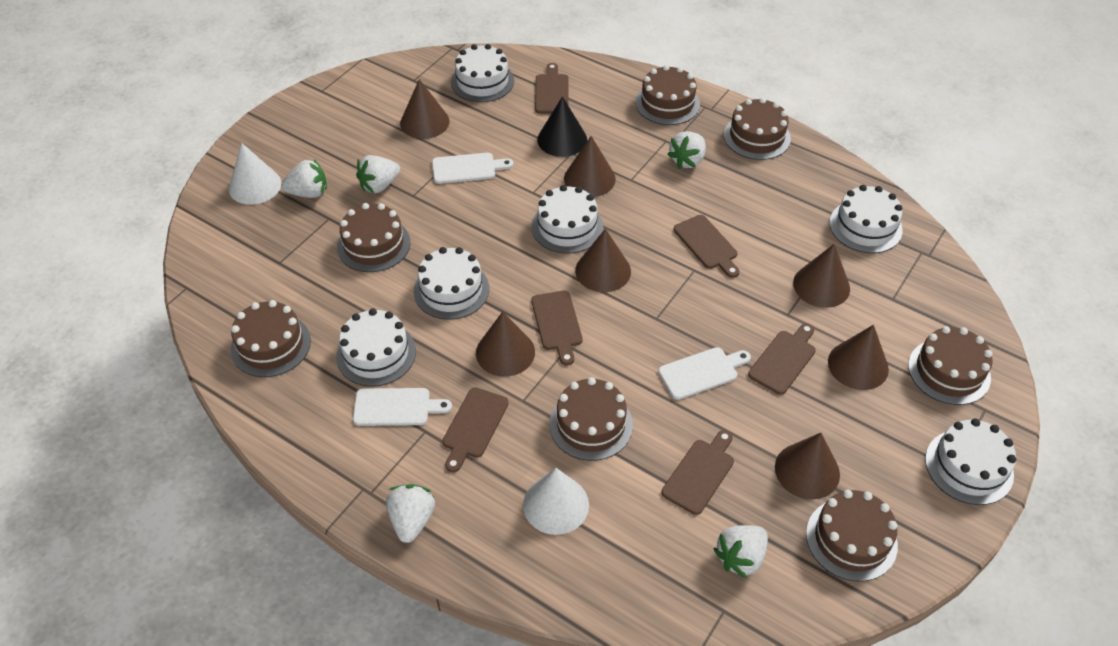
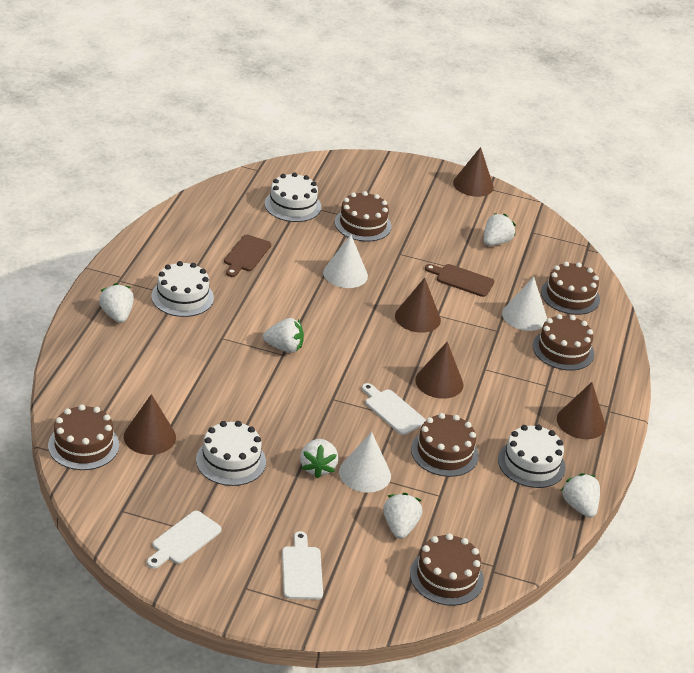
black cone: [537,96,587,157] = 1 -> none = 0
brown cake: [231,300,311,377] [337,203,410,272] [550,377,633,461] [635,65,700,125] [724,97,791,160] [806,490,898,581] [908,326,993,405] = 7 -> [48,404,119,470] [335,191,392,242] [410,533,484,606] [411,413,479,477] [533,314,594,370] [541,262,600,315] = 6
brown cone: [400,79,449,139] [476,311,535,377] [564,136,616,197] [575,229,631,292] [775,433,840,499] [793,244,850,308] [828,325,889,390] = 7 -> [124,394,176,455] [395,278,441,333] [415,342,463,399] [453,147,494,197] [557,382,605,439] = 5
brown cutting board: [443,387,509,473] [531,291,582,365] [535,63,569,113] [661,430,734,515] [674,215,739,278] [748,323,816,395] = 6 -> [224,235,271,277] [425,264,494,297] = 2
white cake: [336,308,416,387] [414,247,489,320] [451,44,514,102] [532,185,603,254] [829,185,903,253] [925,418,1016,505] = 6 -> [151,261,214,317] [196,421,266,486] [265,172,321,222] [498,425,566,488] = 4
white cone: [229,143,281,205] [523,468,589,535] = 2 -> [323,235,368,288] [339,432,391,493] [502,277,547,331] = 3
white strawberry: [281,159,327,198] [356,155,400,193] [386,484,435,543] [667,131,706,169] [713,525,768,579] = 5 -> [99,283,134,323] [263,318,304,353] [300,439,338,478] [383,493,422,539] [483,213,516,246] [561,473,600,518] = 6

